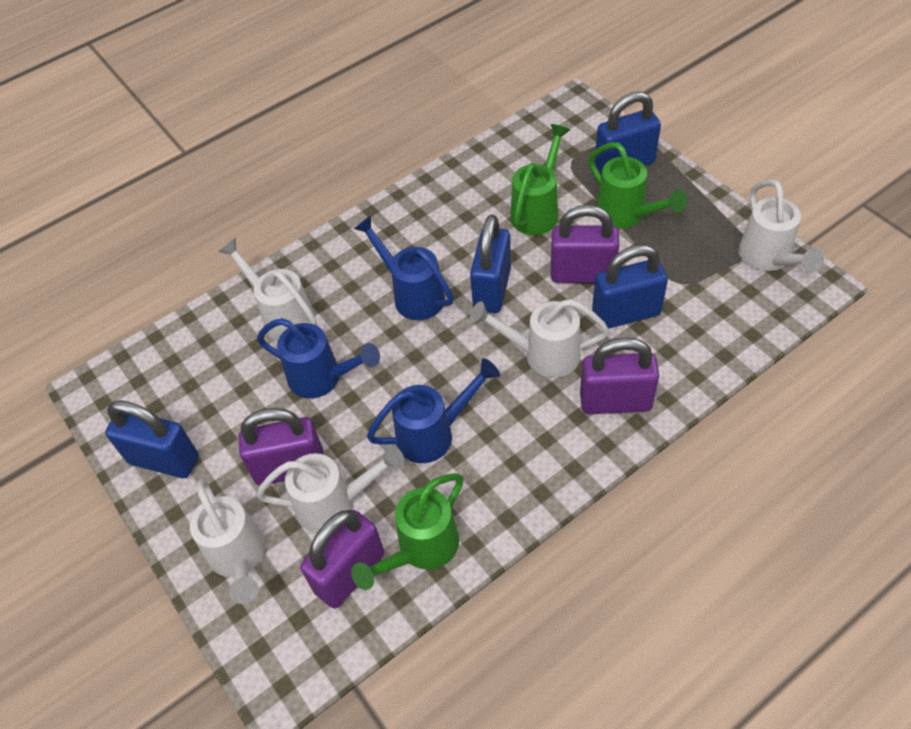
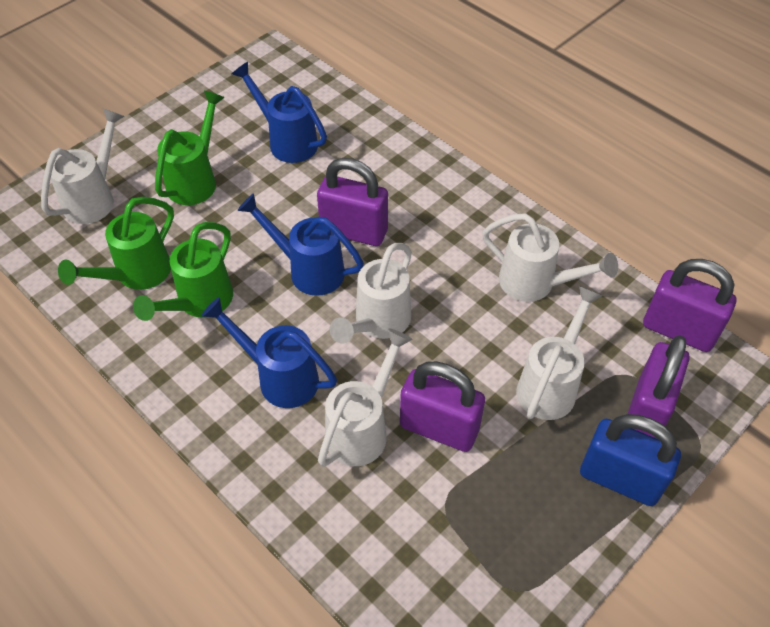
blue padlock: [105,400,199,478] [470,215,511,313] [592,244,668,328] [595,91,661,175] = 4 -> [580,414,681,506] = 1

